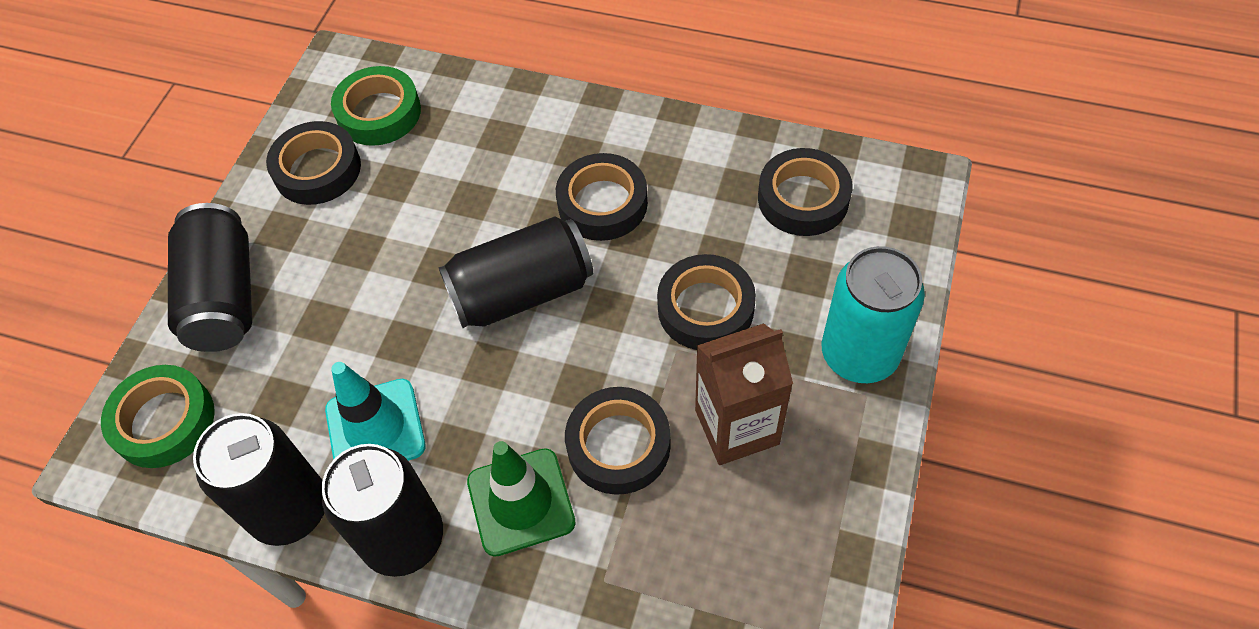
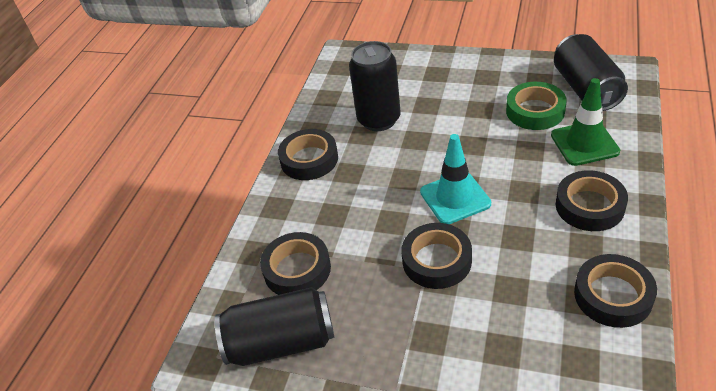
black can: [168,203,252,352] [193,413,324,546] [322,444,443,577] [438,216,593,328] = 4 -> [215,287,334,366] [349,41,400,131] [554,34,628,111] = 3
brown carton: [695,323,793,465] = 1 -> none = 0
green tape: [101,365,215,468] [331,66,421,146] = 2 -> [506,82,567,130] = 1
turquoise can: [822,246,925,383] = 1 -> none = 0

